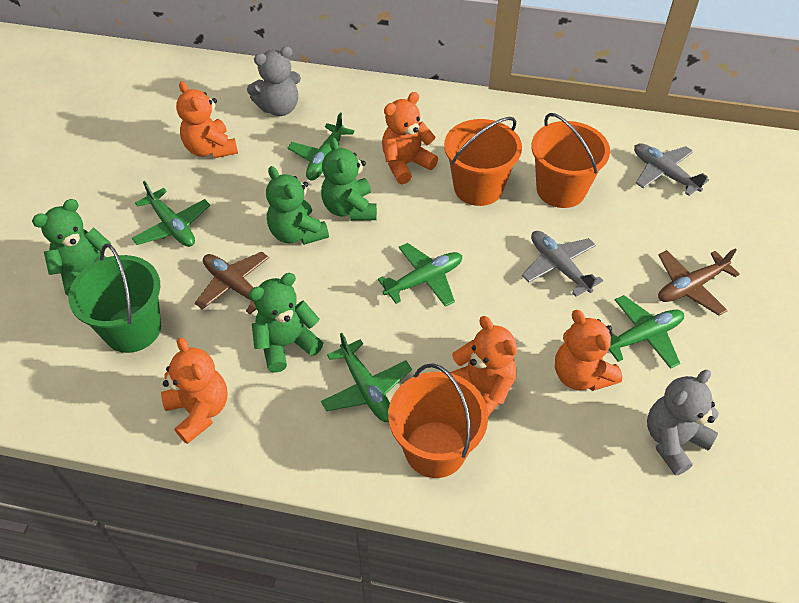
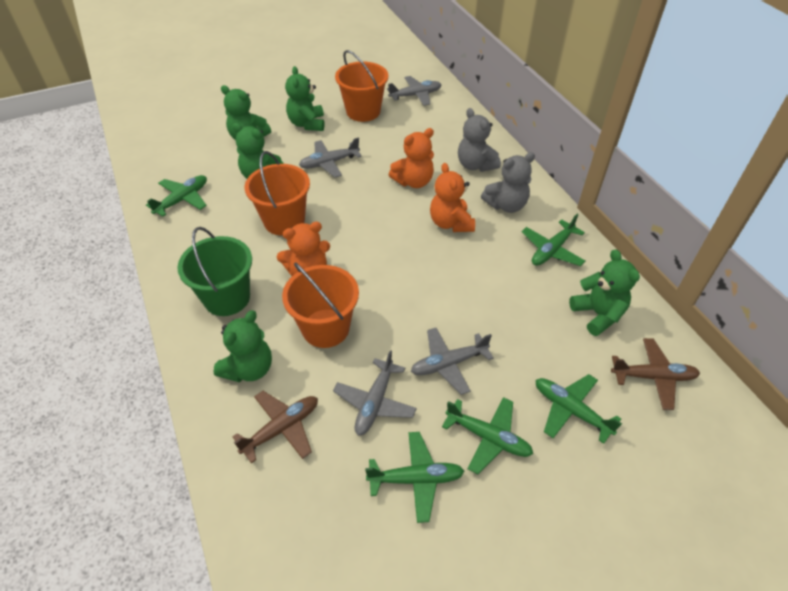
green teddy bear: [32,199,111,296] [248,273,323,373] [266,166,329,245] [321,138,377,221] = 4 -> [214,310,272,382] [221,85,271,140] [232,123,284,179] [285,66,325,131] [569,249,640,336] = 5
grey plane: [522,231,603,297] [634,143,709,196] = 2 -> [299,137,362,178] [333,350,417,436] [387,76,442,106] [411,328,494,395] = 4
orange teddy bear: [161,337,227,444] [176,81,238,158] [382,92,438,184] [450,316,517,416] [555,310,622,391] = 5 -> [277,222,330,276] [389,128,434,188] [430,163,475,232] = 3

